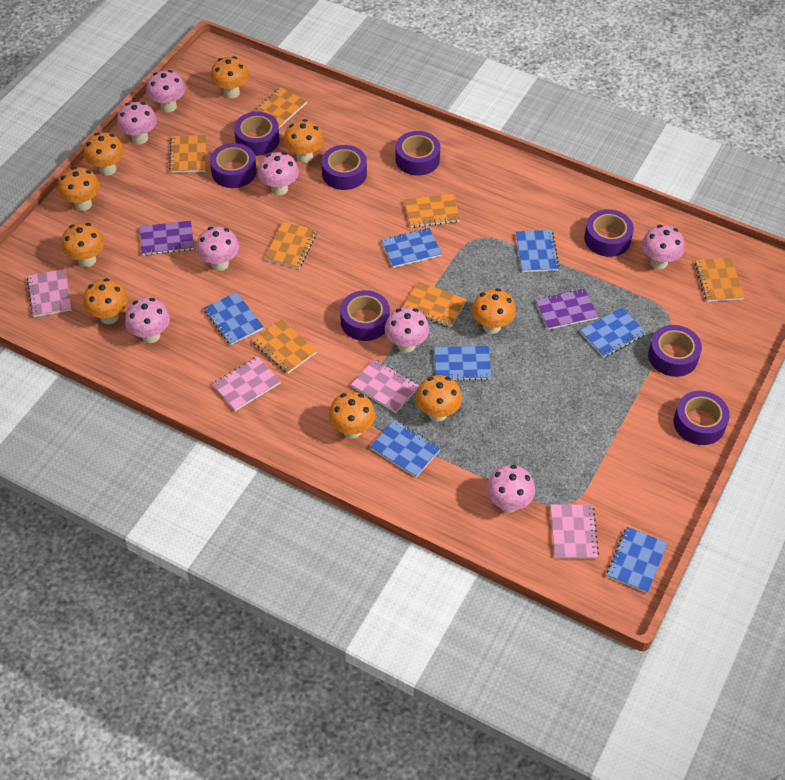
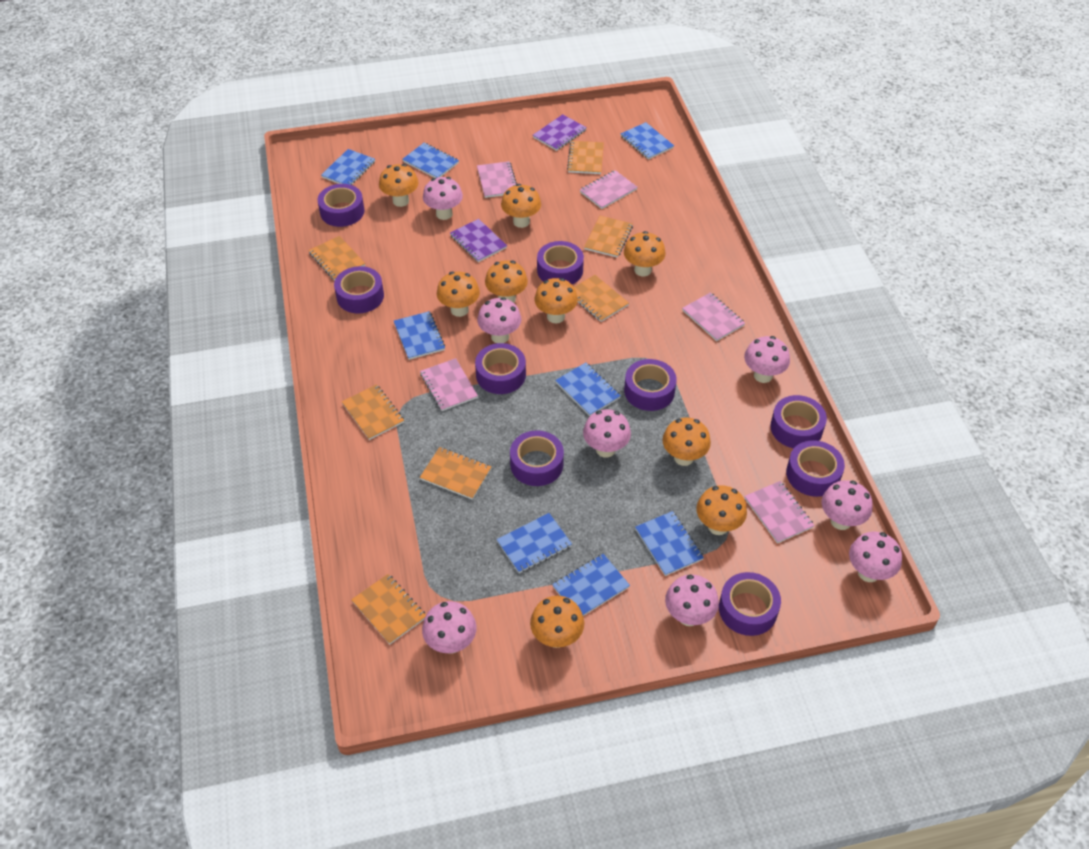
blue notebook: [204,292,263,345] [370,420,440,477] [381,228,442,268] [434,346,492,380] [516,230,560,272] [580,308,646,357] [607,527,668,593] = 7 -> [321,149,375,185] [394,311,445,360] [402,143,459,178] [497,513,572,573] [552,554,630,616] [555,363,621,416] [621,122,674,160] [635,511,704,576] = 8
pink notebook: [27,269,72,317] [212,357,281,411] [351,359,419,413] [551,504,599,559] = 4 -> [420,358,478,411] [477,161,517,198] [580,170,637,209] [682,292,745,341] [745,481,814,543] = 5
purple tape: [210,143,257,188] [234,112,280,156] [322,145,367,190] [340,290,390,341] [395,131,441,176] [584,209,634,257] [648,325,702,377] [674,391,730,445] = 8 -> [318,184,365,227] [334,266,384,313] [475,343,526,394] [510,430,564,486] [537,241,584,284] [624,359,677,411] [719,572,781,636] [770,395,827,448] [786,440,845,497] = 9

